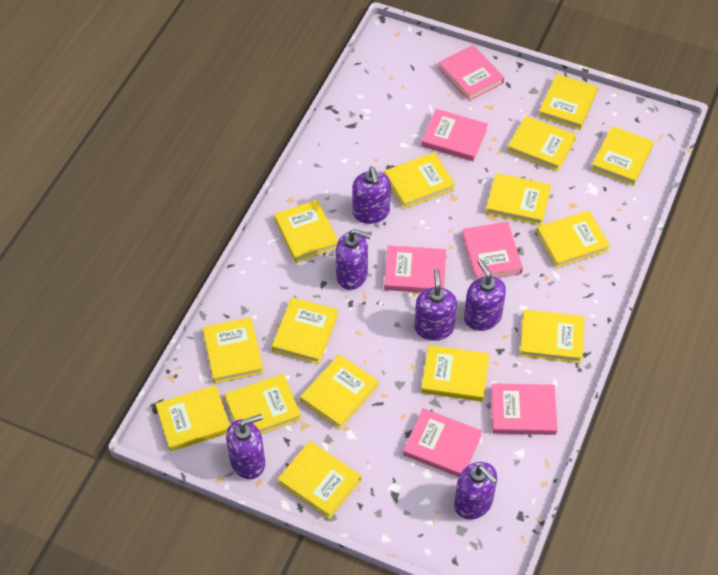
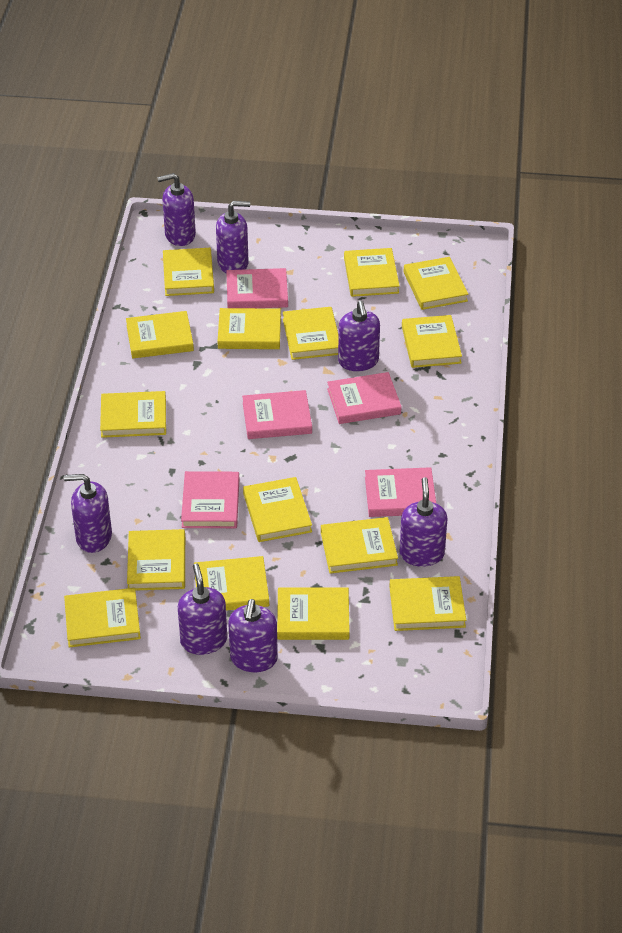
pink book: [384,245,446,293] [403,408,482,477] [421,109,488,161] [438,45,504,101] [462,222,523,280] [491,383,558,435] = 6 -> [181,471,239,528] [226,268,288,308] [242,390,312,439] [327,372,402,424] [365,467,436,517] = 5
purple soap dispenser: [226,414,265,479] [336,229,371,290] [352,167,391,224] [414,269,457,341] [454,462,498,520] [464,259,506,331] = 6 -> [64,474,112,553] [157,173,196,246] [178,564,227,655] [216,201,250,274] [228,599,278,672] [338,300,380,371] [400,477,448,567] = 7

